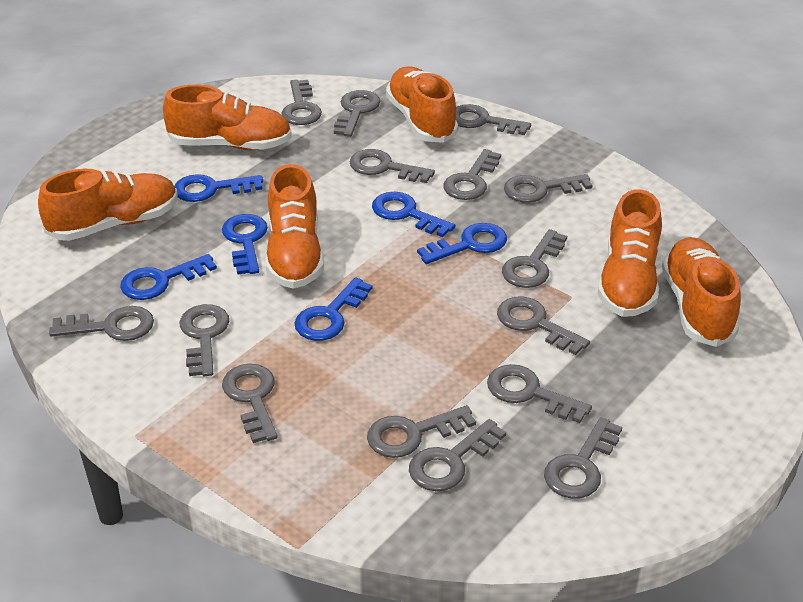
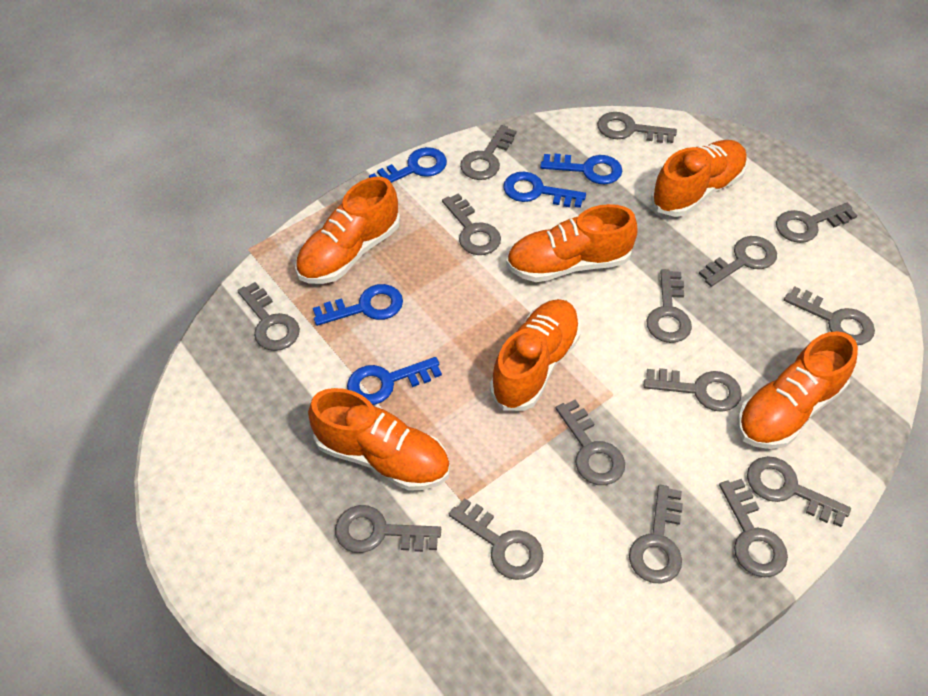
blue key: [120,254,217,300] [174,174,263,202] [222,214,268,275] [294,277,372,341] [372,192,456,237] [417,223,507,264] = 6 -> [313,284,403,326] [347,357,442,405] [369,147,447,183] [503,172,586,208] [540,154,622,184] = 5

